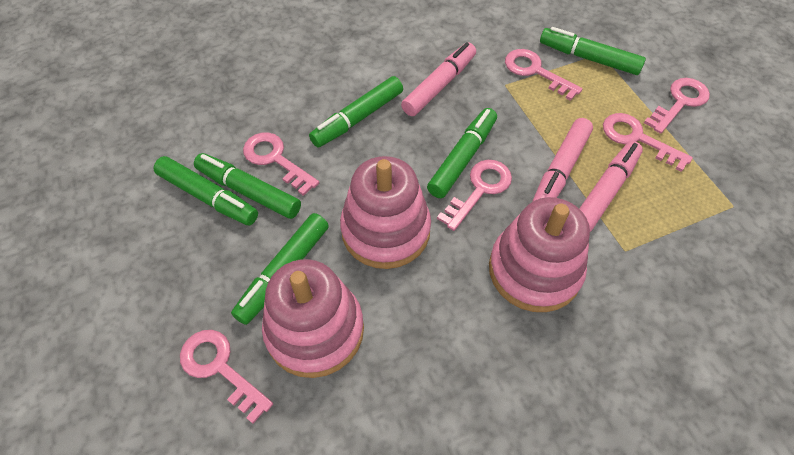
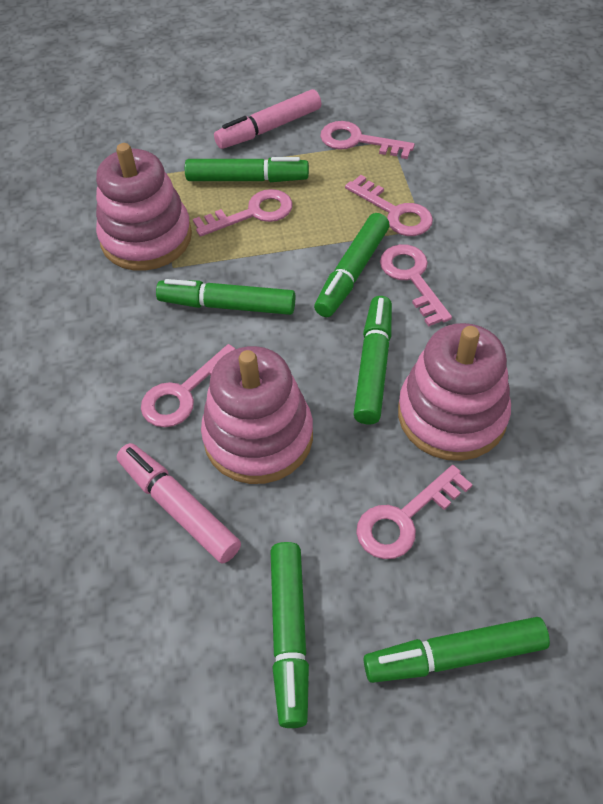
pink marker: [401,42,476,116] [532,118,593,202] [579,141,643,232] = 3 -> [117,443,241,563] [214,89,321,149] = 2

